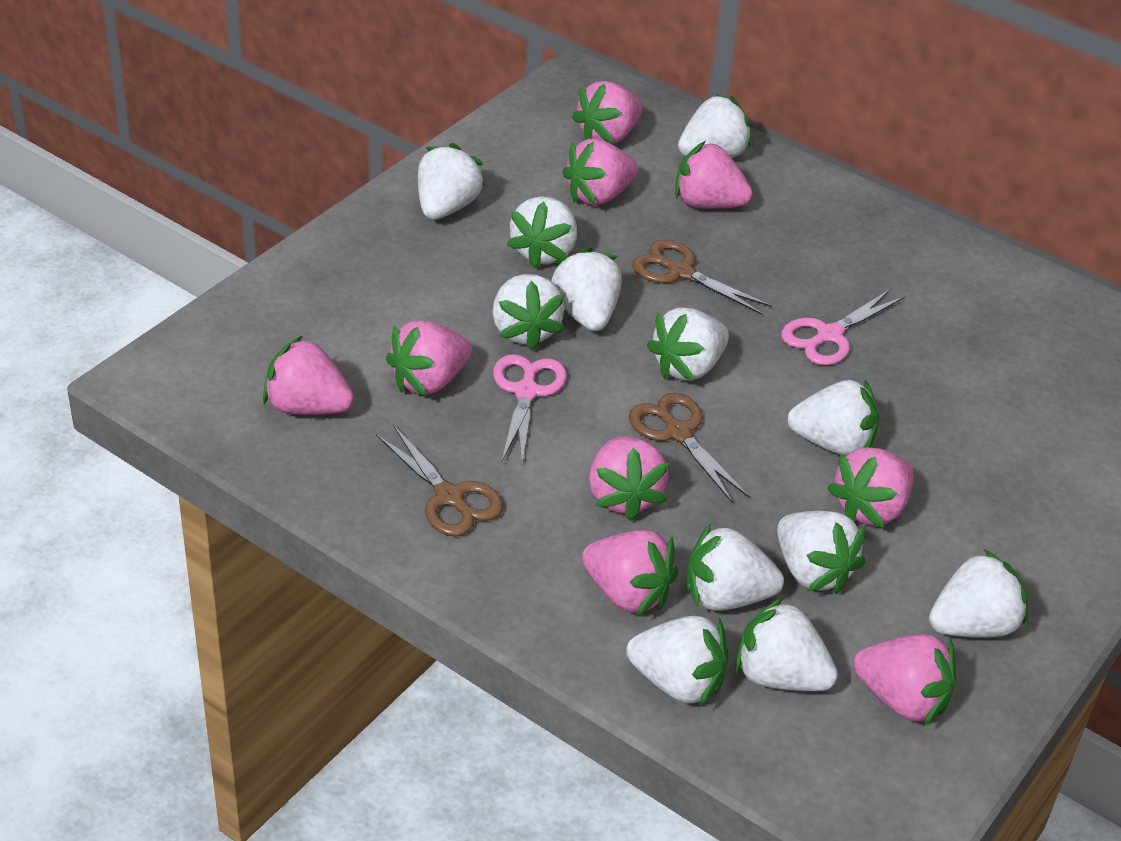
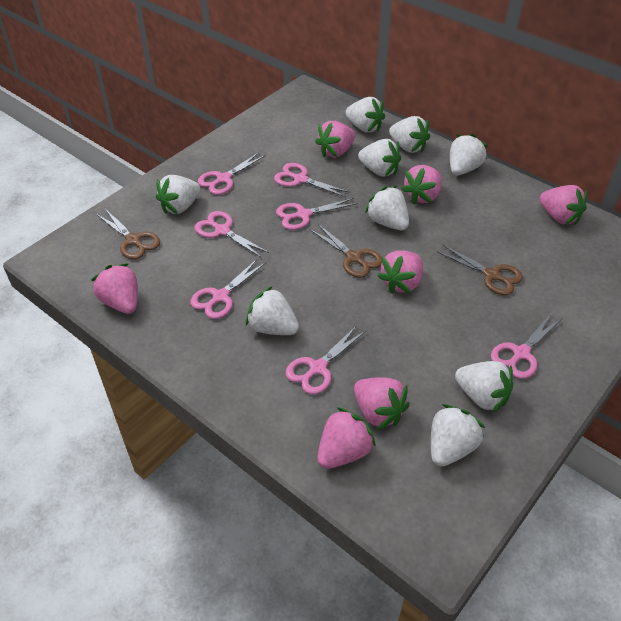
pink scissors: [493,354,567,464] [781,289,905,365] = 2 -> [190,259,265,319] [195,211,269,258] [198,152,266,195] [274,163,351,197] [276,198,358,230] [286,325,366,394] [491,314,562,379] = 7
pink strawberry: [263,336,354,415] [386,320,472,396] [562,139,638,205] [572,81,643,145] [582,530,678,616] [589,436,669,521] [675,141,753,209] [827,447,914,528] [853,634,956,726] = 9 -> [91,263,138,314] [315,121,355,157] [317,407,376,469] [354,377,410,430] [377,251,423,294] [401,165,442,204] [539,185,587,225] = 7
white strawberry: [418,143,485,220] [492,274,565,351] [507,196,577,269] [551,247,622,331] [626,616,728,707] [647,307,729,381] [678,94,753,158] [686,523,784,611] [735,597,838,691] [777,511,865,594] [787,380,879,456] [929,549,1028,638] = 12 -> [156,175,200,214] [246,286,299,335] [345,97,385,133] [358,139,401,177] [365,186,409,230] [389,116,430,153] [431,404,485,467] [450,133,488,175] [455,361,513,413] = 9

